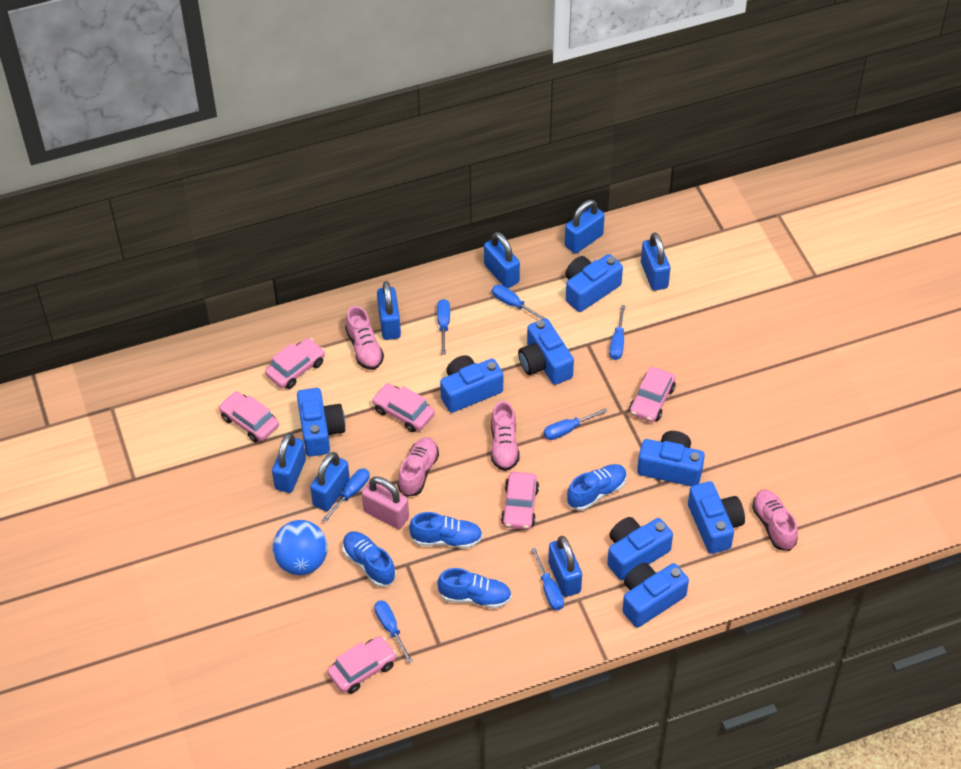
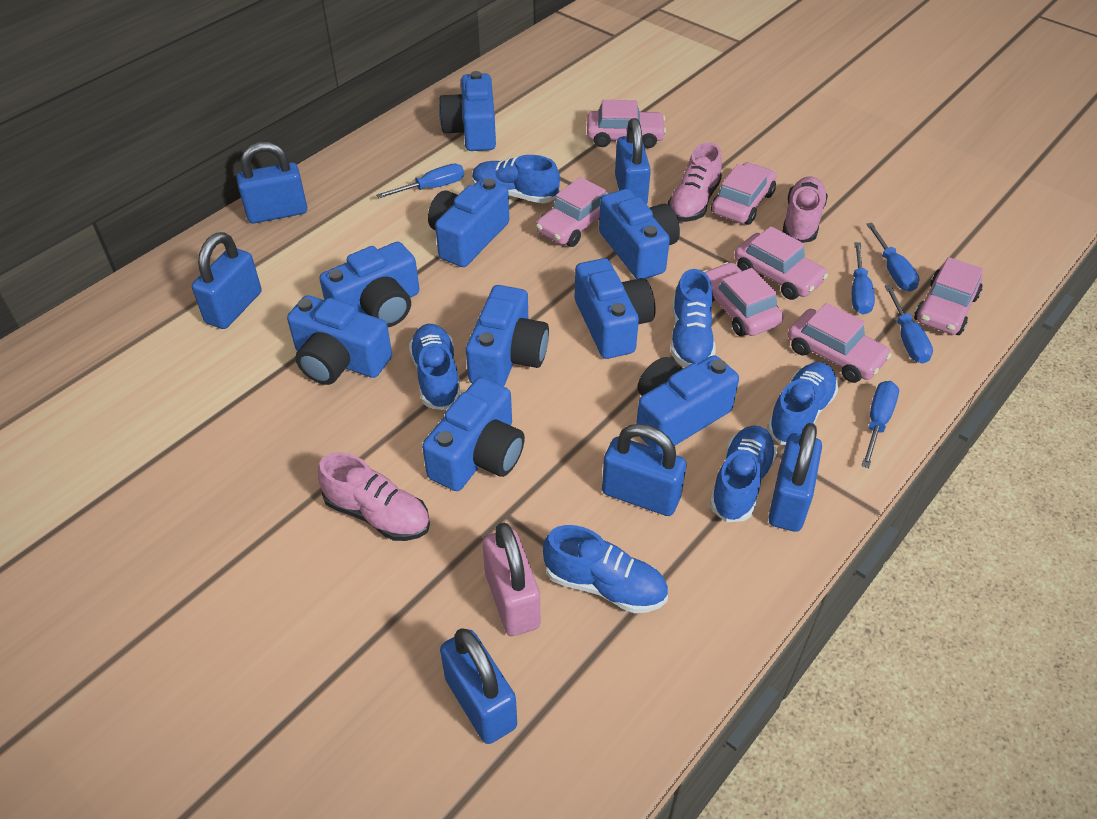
blue ball: [272,520,328,575] = 1 -> none = 0
blue camera: [297,388,346,457] [440,355,503,413] [518,318,574,385] [565,254,623,312] [607,517,673,580] [622,563,689,628] [637,431,705,486] [688,481,745,554] = 8 -> [287,295,392,385] [319,242,419,327] [422,377,525,491] [428,178,509,267] [439,71,496,151] [466,285,549,386] [575,258,656,359] [599,189,680,279] [636,355,739,451] = 9
blue padlock: [272,433,306,493] [310,452,350,511] [377,281,401,340] [484,232,520,288] [548,536,582,597] [564,200,605,254] [641,232,671,291] = 7 -> [192,232,261,329] [236,142,307,223] [440,628,517,744] [602,424,687,516] [615,118,651,205] [768,423,822,532] = 6
blue screwdriver: [322,468,370,522] [374,600,413,663] [437,299,450,354] [492,285,545,320] [531,548,564,610] [543,408,607,440] [609,305,625,360] = 7 -> [376,164,464,199] [852,242,875,315] [862,381,899,468] [867,223,920,292] [885,285,933,364] = 5
blue shoe: [342,532,396,587] [409,512,483,549] [437,568,512,609] [567,464,627,511] = 4 -> [409,324,461,410] [472,155,560,203] [543,525,668,613] [671,269,715,367] [710,425,777,522] [767,362,838,445] = 6
pink car: [219,391,279,442] [265,338,325,389] [327,636,397,694] [372,383,435,432] [501,472,539,530] [629,367,675,422] = 6 -> [536,177,609,247] [587,100,666,148] [703,262,784,336] [711,162,776,225] [735,226,828,300] [788,303,892,383] [914,257,983,335] = 7
pink shoe: [345,306,384,370] [397,437,439,497] [491,401,519,471] [752,489,798,551] = 4 -> [318,452,430,541] [668,142,722,222] [783,177,828,243] = 3

